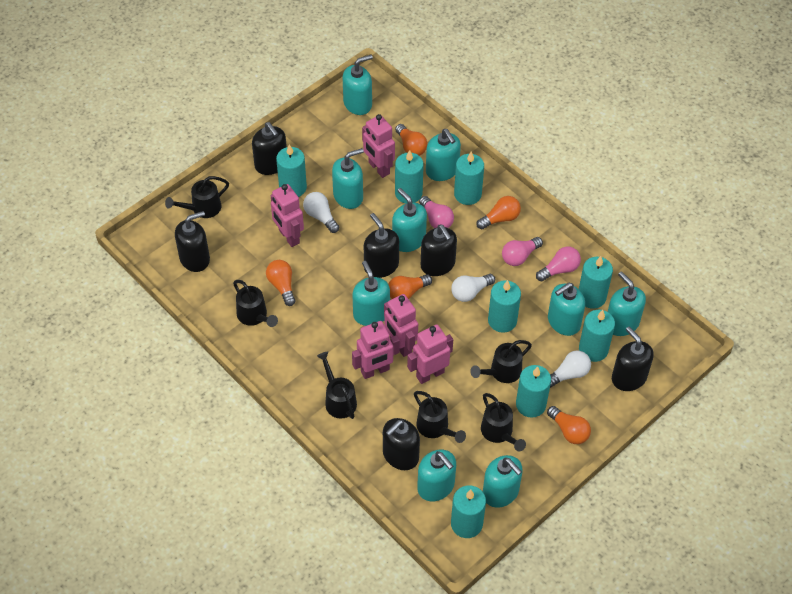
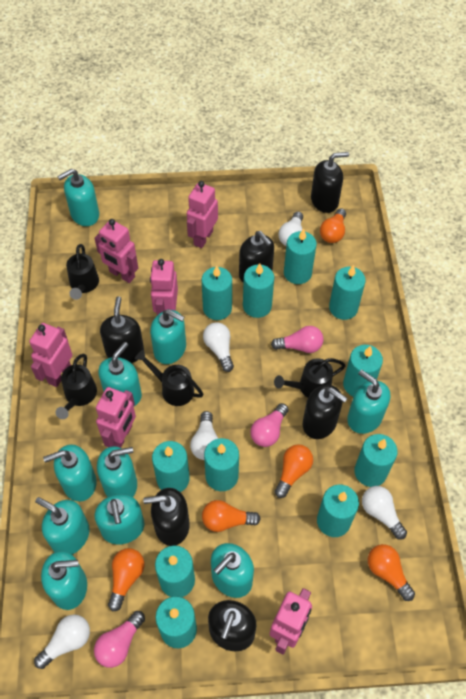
black watering can: [165,176,229,218] [233,280,278,327] [317,351,357,419] [414,391,466,443] [470,340,532,383] [481,393,526,451] = 6 -> [55,354,97,419] [66,244,99,300] [135,350,204,406] [274,358,346,397] = 4
pink robot: [271,184,304,247] [352,321,400,379] [362,114,395,178] [384,294,418,357] [407,325,453,384] = 5 -> [29,323,72,387] [94,219,138,283] [96,387,136,448] [150,259,178,315] [187,181,218,248] [270,588,312,655] = 6
turquoise candle: [276,144,307,197] [395,150,424,204] [451,486,486,538] [454,151,484,205] [488,280,521,333] [516,365,551,418] [579,256,613,309] [579,310,615,362] = 8 -> [152,441,190,492] [155,545,195,597] [155,596,197,648] [202,265,232,320] [204,438,239,491] [243,263,274,318] [284,229,317,284] [317,485,359,537] [329,265,366,320] [343,345,383,396] [354,434,398,487] = 11
turquoise soap dispenser: [332,148,364,209] [343,55,373,115] [353,261,390,326] [392,188,427,252] [417,450,456,501] [426,129,461,181] [483,455,523,508] [548,283,585,336] [608,271,646,336] = 9 -> [35,497,90,554] [41,551,87,610] [43,444,97,502] [57,169,99,226] [95,494,145,545] [97,446,137,497] [98,342,142,406] [150,309,186,364] [211,543,254,598] [347,370,390,434] = 10
white light bulb: [303,192,339,233] [451,274,495,302] [550,351,591,388] = 3 -> [34,614,90,669] [190,411,219,460] [203,322,234,372] [278,211,303,246] [362,486,407,540] = 5

